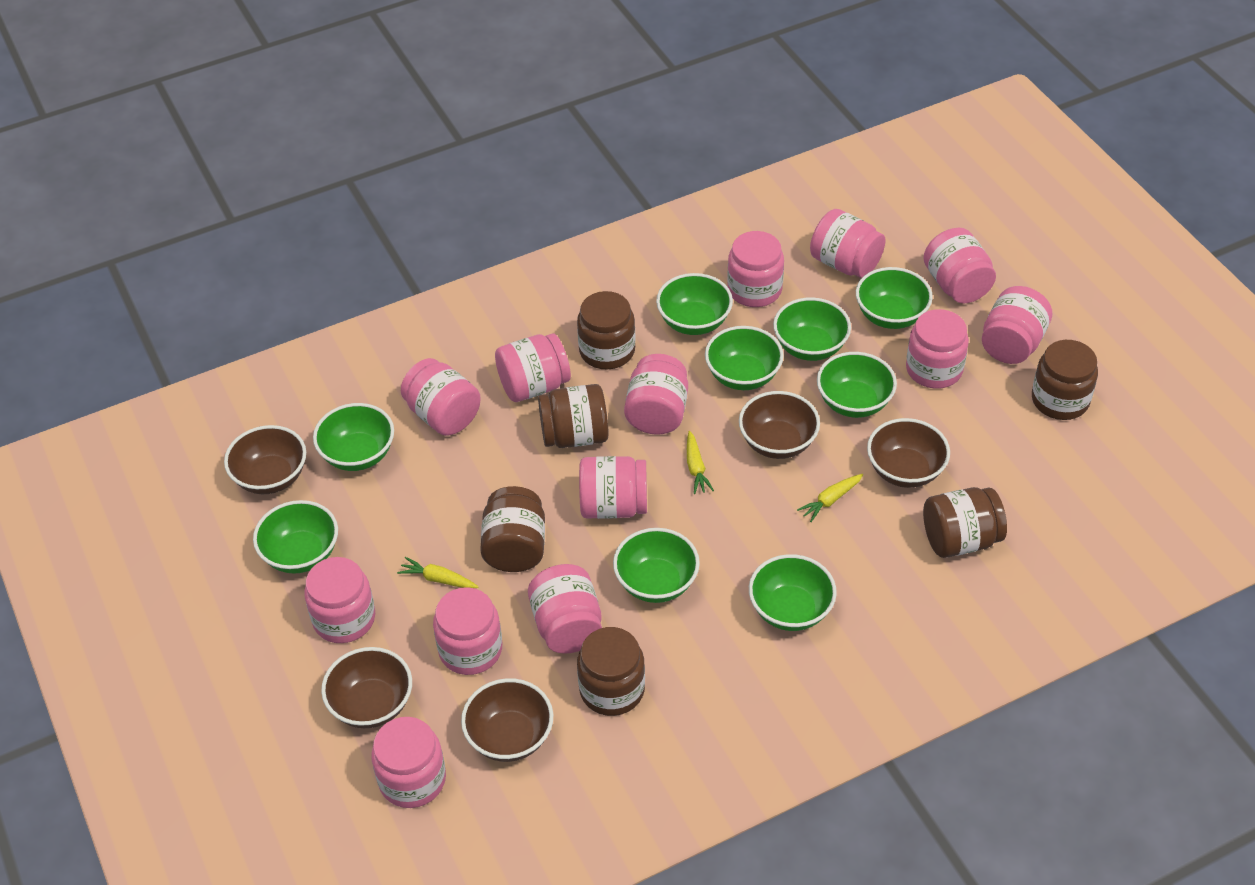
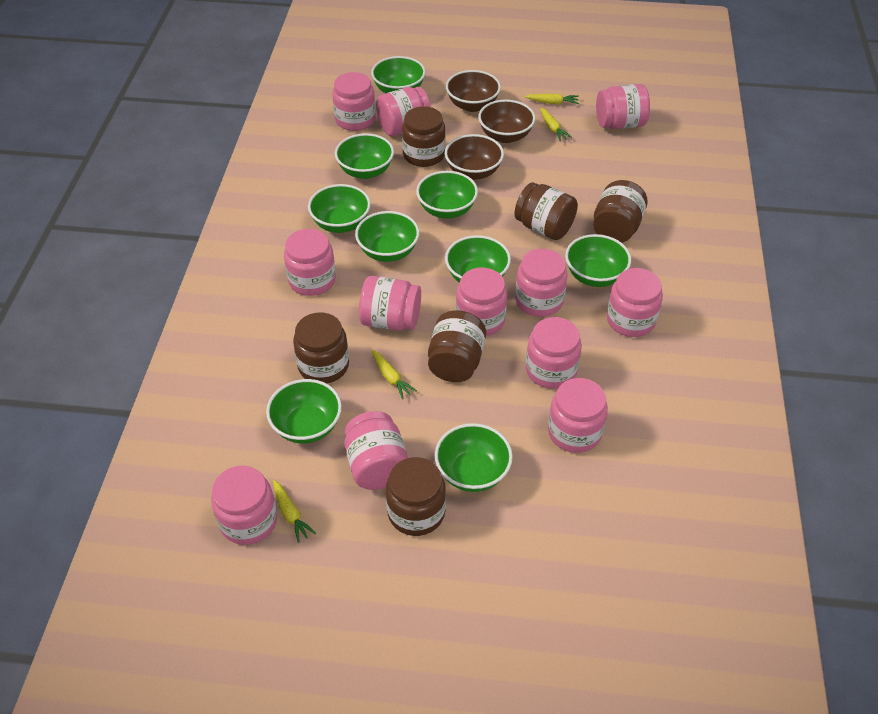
brown bowl: [224,425,306,494] [321,647,412,728] [461,678,553,762] [739,391,820,459] [867,418,950,488] = 5 -> [445,134,504,180] [446,70,501,112] [478,99,535,143] = 3
pink jar: [304,557,375,643] [371,717,446,808] [401,358,481,436] [433,587,502,675] [495,333,571,402] [528,564,602,654] [579,456,647,519] [624,354,688,435] [727,231,784,307] [810,209,886,278] [906,309,969,389] [923,228,996,303] [982,286,1052,364] = 13 -> [211,466,278,545] [284,229,336,296] [332,72,376,131] [344,411,408,490] [359,276,421,331] [376,87,431,136] [456,267,507,336] [515,249,567,317] [526,317,582,389] [548,378,608,453] [596,84,650,129] [607,268,663,337] = 12
yellow carrot: [397,557,479,588] [687,431,714,494] [797,474,863,522] = 3 -> [273,480,316,543] [372,350,417,399] [525,94,579,105] [540,108,572,141] = 4

